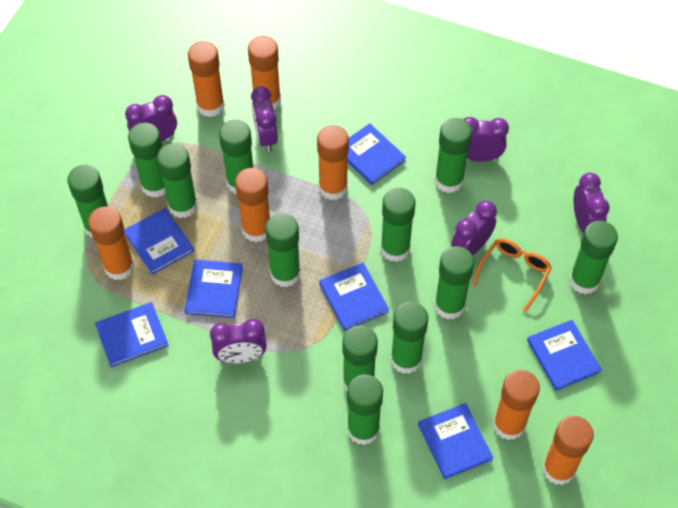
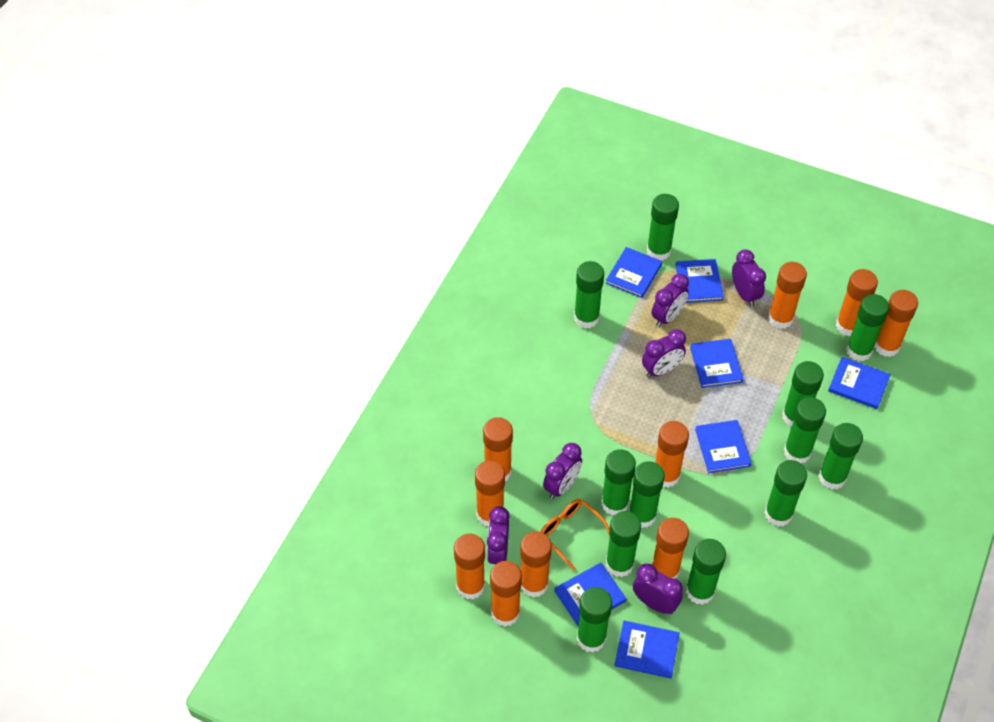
orange glue stick: [88,206,135,280] [188,41,225,117] [235,168,270,242] [248,36,281,110] [317,125,349,200] [493,370,540,440] [542,416,594,485] = 7 -> [454,534,485,599] [475,460,505,526] [483,417,513,481] [490,561,522,627] [520,531,552,598] [652,518,689,579] [655,421,689,488] [768,262,807,329] [836,269,878,336] [874,290,918,357] = 10

